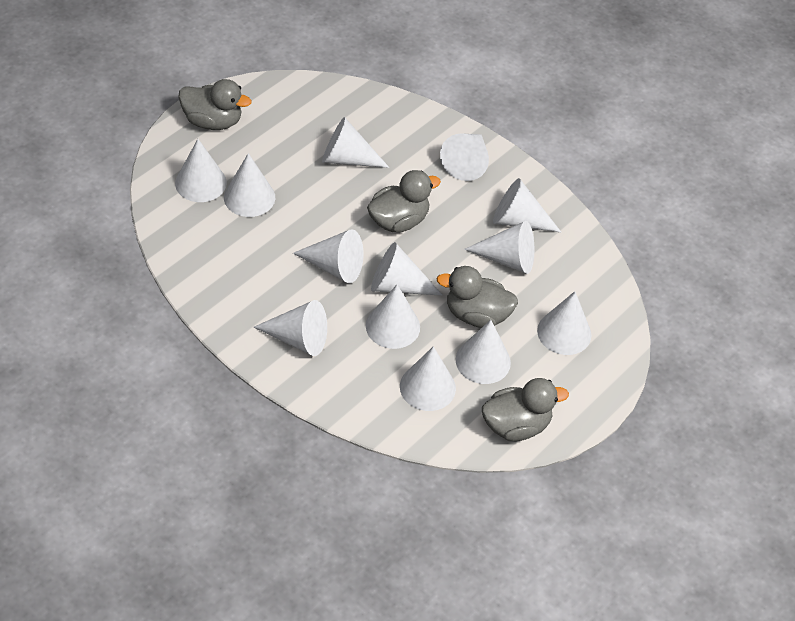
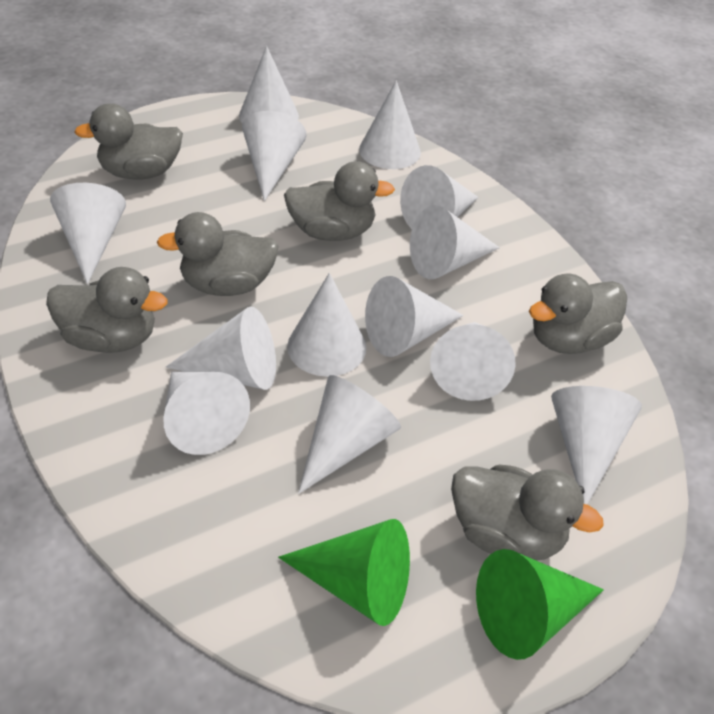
green cone: none = 0 -> [278,519,410,626] [476,549,604,660] = 2
grey duck: [178,79,252,130] [367,170,441,232] [437,266,518,328] [482,378,569,441] = 4 -> [46,267,168,353] [74,103,183,180] [157,212,279,296] [284,161,395,241] [451,464,604,561] [529,274,627,354] = 6

